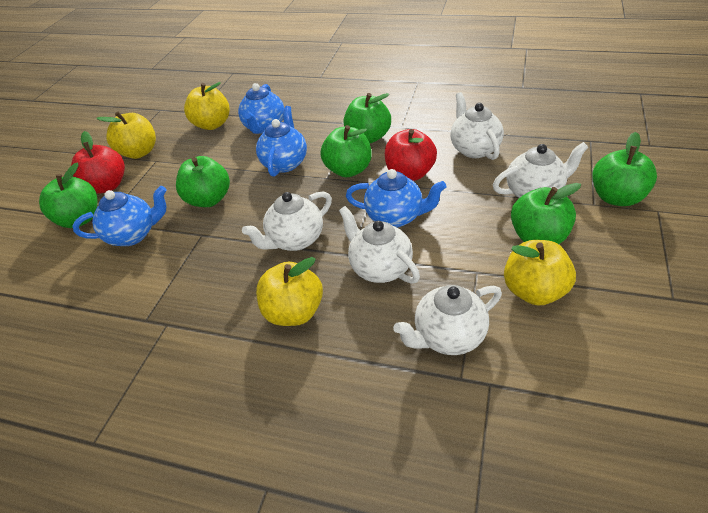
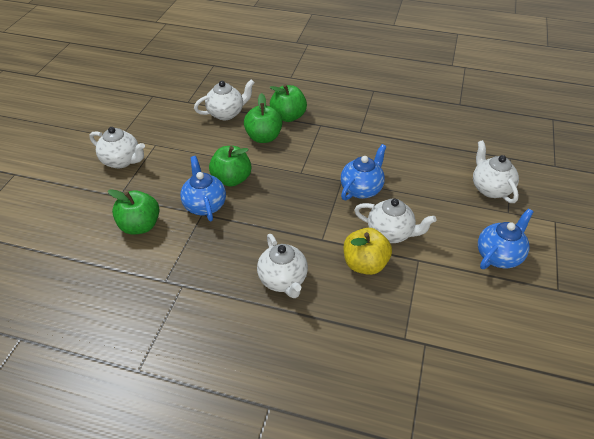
blue teapot: [73,186,167,246] [238,83,285,134] [256,106,307,177] [346,169,446,228] = 4 -> [180,156,226,221] [341,144,387,200] [478,208,533,269] = 3
green apple: [39,162,98,228] [176,156,230,207] [320,125,372,177] [343,93,391,143] [511,183,581,244] [592,132,657,206] = 6 -> [108,189,159,234] [209,146,251,187] [244,93,283,143] [270,84,307,122] = 4
red apple: [71,131,125,193] [385,129,437,181] = 2 -> none = 0
yellow apple: [96,112,156,159] [184,82,230,130] [256,257,323,326] [504,240,576,305] = 4 -> [344,228,392,275] = 1

